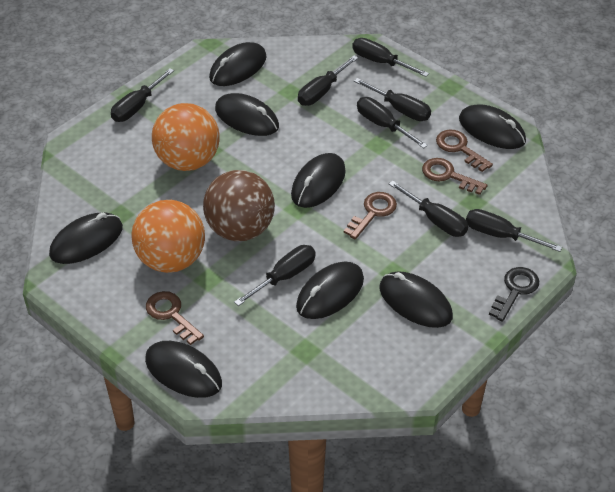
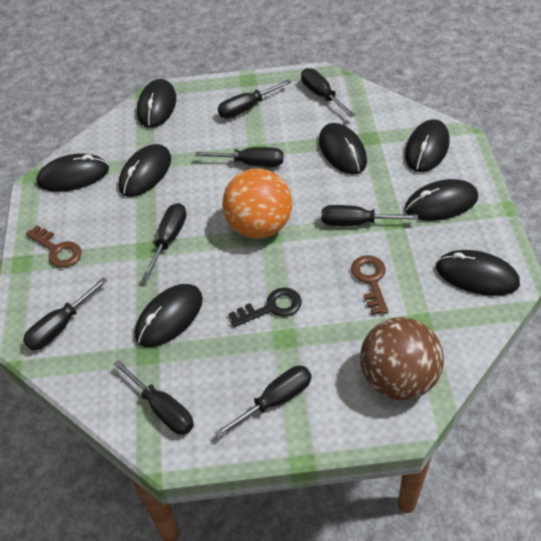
brown key: [146,291,204,345] [344,192,397,239] [422,158,488,195] [436,130,493,172] = 4 -> [26,225,82,268] [351,255,389,315] = 2
orange ball: [132,200,205,273] [152,103,220,171] = 2 -> [222,168,292,239] = 1

